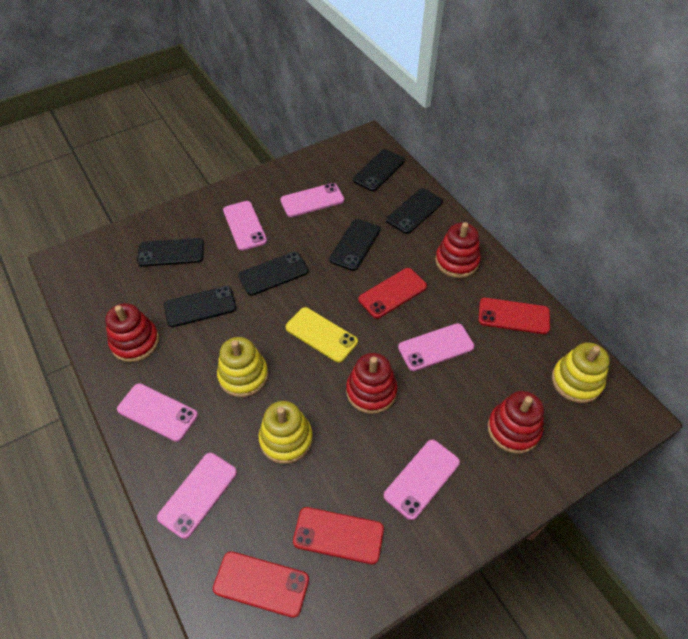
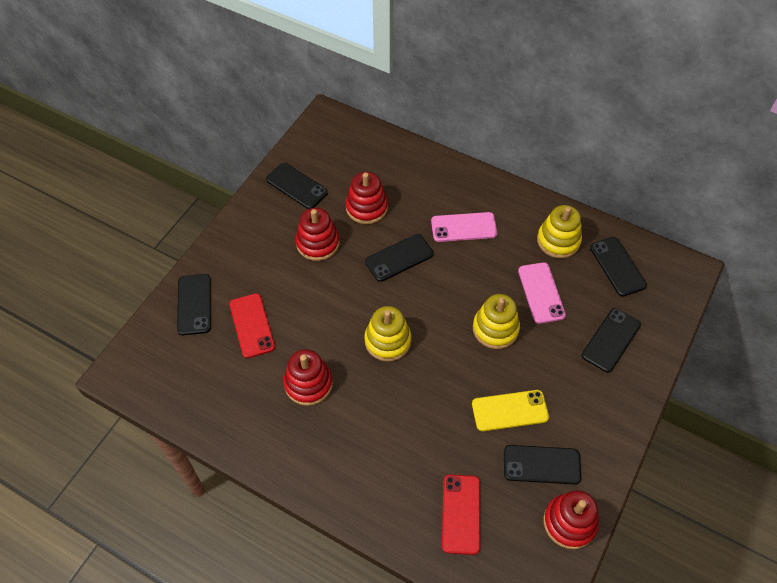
pink phone: [117,383,198,442] [157,453,237,539] [223,201,267,251] [280,183,344,217] [384,440,460,520] [398,323,474,371] = 6 -> [431,212,497,242] [518,262,566,324] = 2
red phone: [213,551,309,618] [293,507,384,564] [358,268,427,318] [478,298,550,334] = 4 -> [229,293,275,358] [442,475,480,555] = 2

